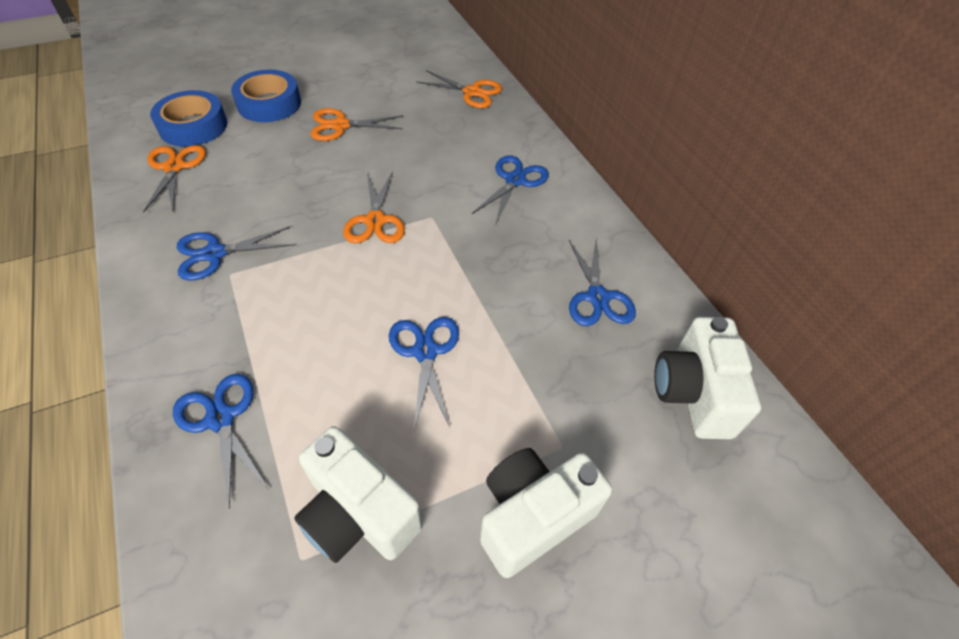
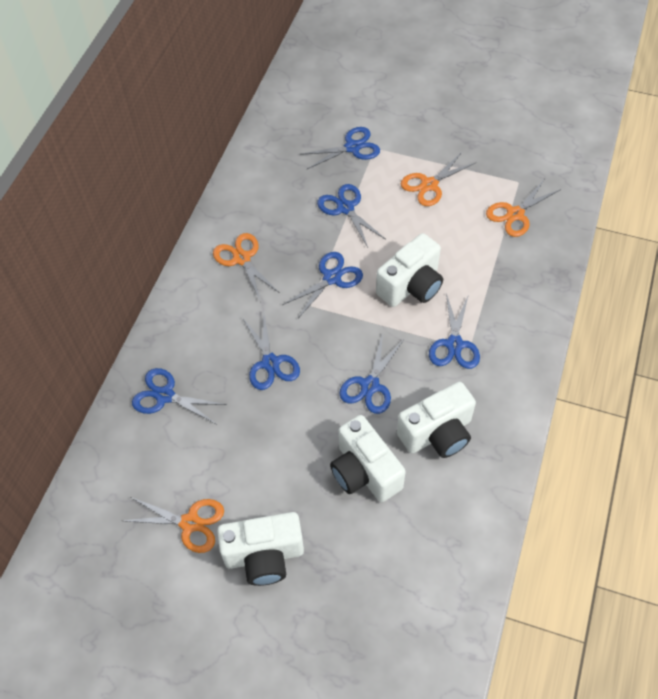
blue scissors: [173,374,268,509] [177,226,294,280] [389,317,459,430] [472,155,549,223] [569,238,636,326] = 5 -> [132,368,227,424] [242,310,300,390] [282,252,363,318] [300,127,380,169] [317,184,385,247] [340,333,404,414] [429,293,480,369] = 7
blue tape: [150,90,227,147] [231,69,301,122] = 2 -> none = 0
white camera: [294,426,423,563] [480,448,612,578] [654,317,761,439] = 3 -> [217,512,304,586] [330,415,406,502] [376,233,443,307] [397,382,476,458] = 4

